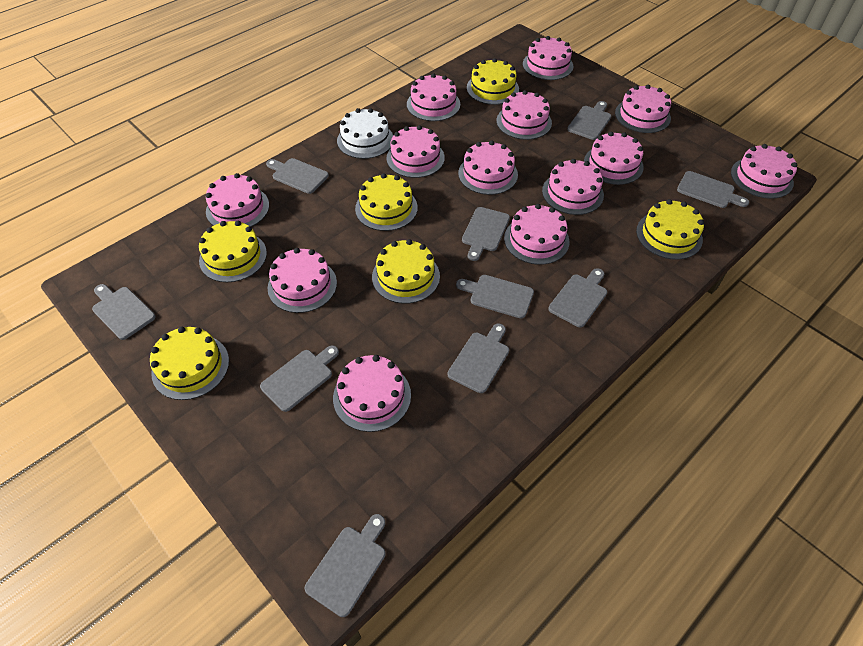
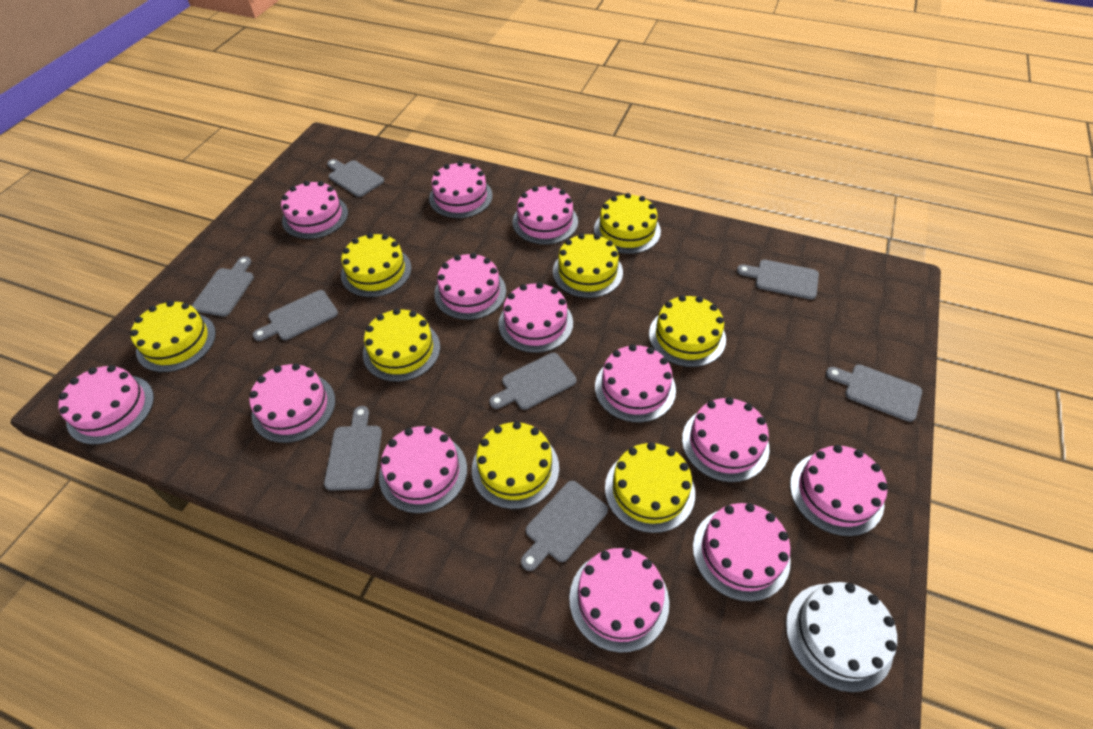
grey cutting board: [92,284,156,340] [260,345,339,412] [266,158,329,194] [305,514,386,617] [448,324,509,393] [456,275,534,318] [462,207,510,261] [548,268,607,327] [567,101,611,140] [677,171,749,208] = 10 -> [192,257,254,317] [253,290,338,341] [324,406,382,491] [327,159,384,197] [489,353,577,410] [521,481,608,571] [737,260,819,300] [826,364,922,422] = 8
yellow cake: [150,327,229,400] [199,221,267,282] [355,173,418,231] [372,239,440,304] [467,58,519,105] [636,199,704,260] = 6 -> [130,300,216,372] [341,233,411,297] [363,308,440,382] [472,421,559,509] [553,233,623,298] [594,193,661,254] [605,442,695,533] [649,295,726,367] = 8

